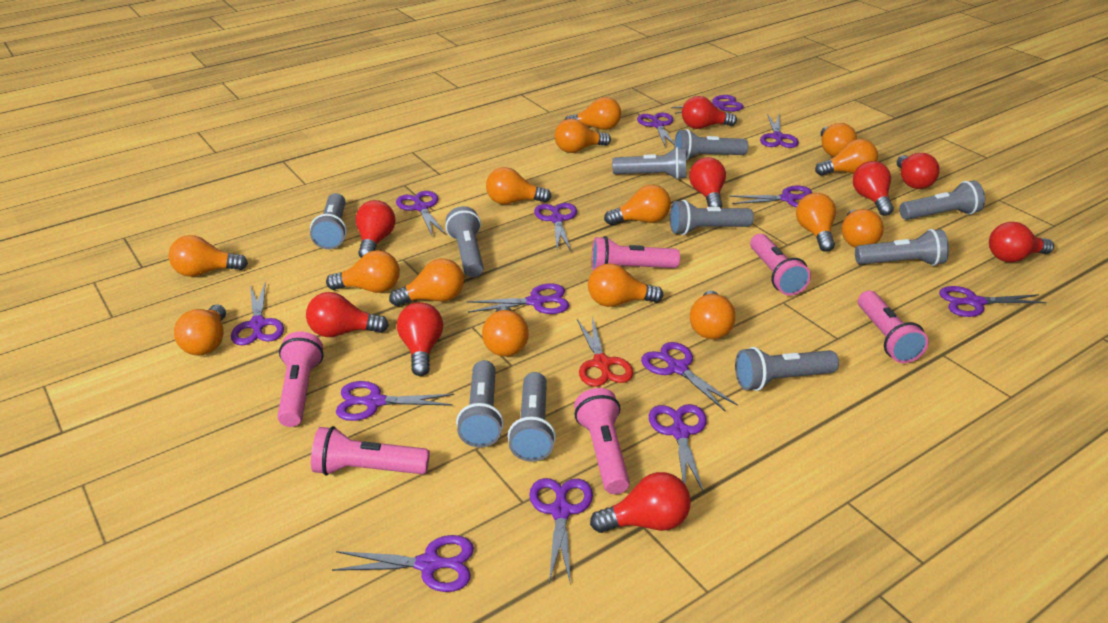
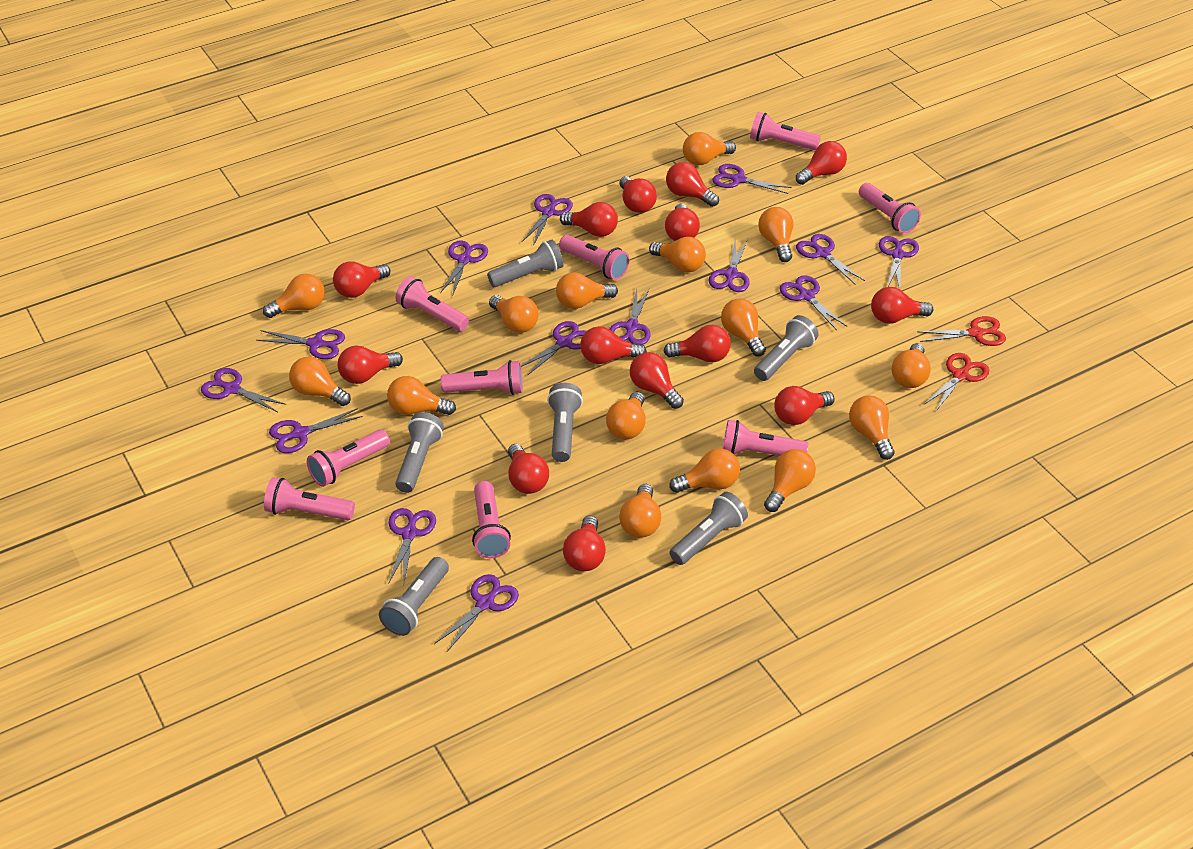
grey flashlight: [310,193,347,249] [445,206,484,277] [456,360,504,448] [508,372,556,462] [612,147,686,180] [670,200,754,235] [674,129,748,160] [735,347,839,391] [855,229,949,266] [899,181,985,220] = 10 -> [379,557,449,636] [395,412,444,493] [487,239,564,287] [547,383,583,462] [670,492,748,565] [754,315,818,381] = 6
pink flashlight: [277,331,323,427] [311,426,430,476] [574,388,630,494] [592,236,680,271] [750,234,811,296] [858,291,929,363] = 6 -> [264,477,355,520] [307,429,390,487] [395,276,469,331] [441,360,523,395] [472,481,511,558] [559,235,629,280] [722,420,808,456] [750,112,821,150] [859,183,921,234] = 9
red light bulb: [306,292,389,337] [356,200,396,258] [397,302,443,376] [590,472,691,533] [682,96,737,129] [689,157,726,208] [853,161,894,216] [897,153,940,189] [989,222,1054,262] = 9 -> [333,261,390,298] [338,346,403,384] [508,444,549,494] [560,202,618,237] [563,515,606,571] [580,326,647,364] [620,176,657,213] [630,352,684,409] [663,325,731,362] [665,203,700,241] [666,162,719,207] [774,386,834,425] [796,141,847,185] [871,287,933,324] = 14
red scissors: [577,317,634,387] = 1 -> [917,316,1006,346] [924,353,989,411] = 2

